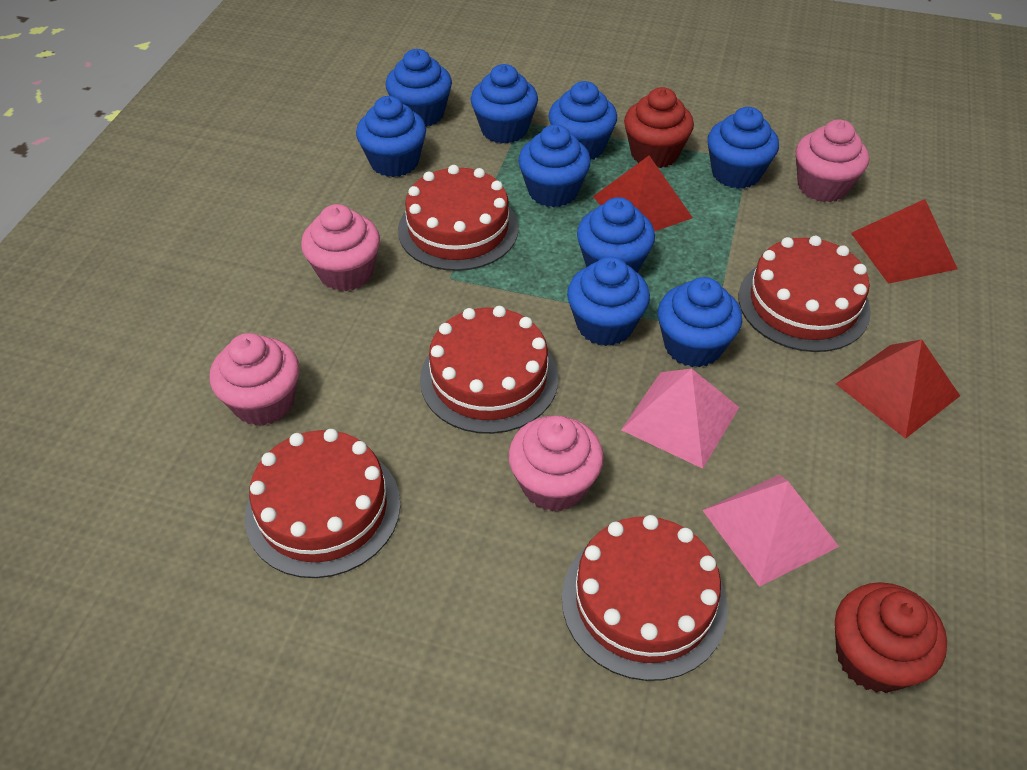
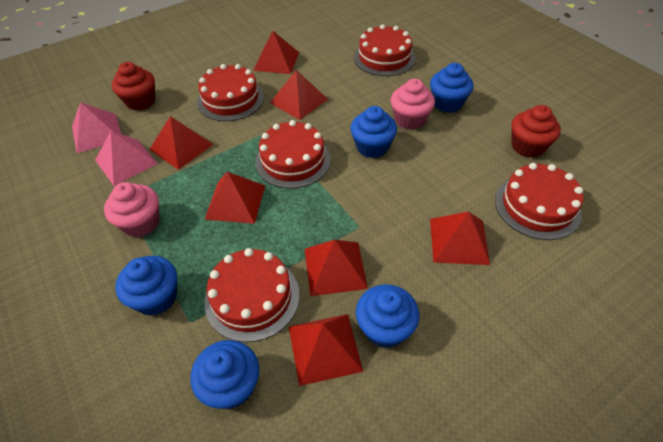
blue cupcake: [356,96,426,177] [386,49,452,127] [471,64,538,144] [518,124,591,208] [549,81,617,160] [567,256,650,346] [577,197,655,273] [658,277,742,368] [707,107,779,189] = 9 -> [115,256,177,316] [190,340,259,409] [351,106,397,158] [356,284,419,348] [430,63,474,113] = 5
pink cupcake: [210,333,299,426] [301,204,380,291] [508,415,604,512] [796,119,869,202] = 4 -> [104,182,159,237] [391,79,435,130] = 2
red pyramid: [593,156,693,231] [836,339,960,439] [851,199,958,284] = 3 -> [149,116,213,170] [204,172,265,224] [253,31,299,74] [270,70,328,120] [289,314,363,386] [305,240,368,296] [430,211,490,265] = 7

